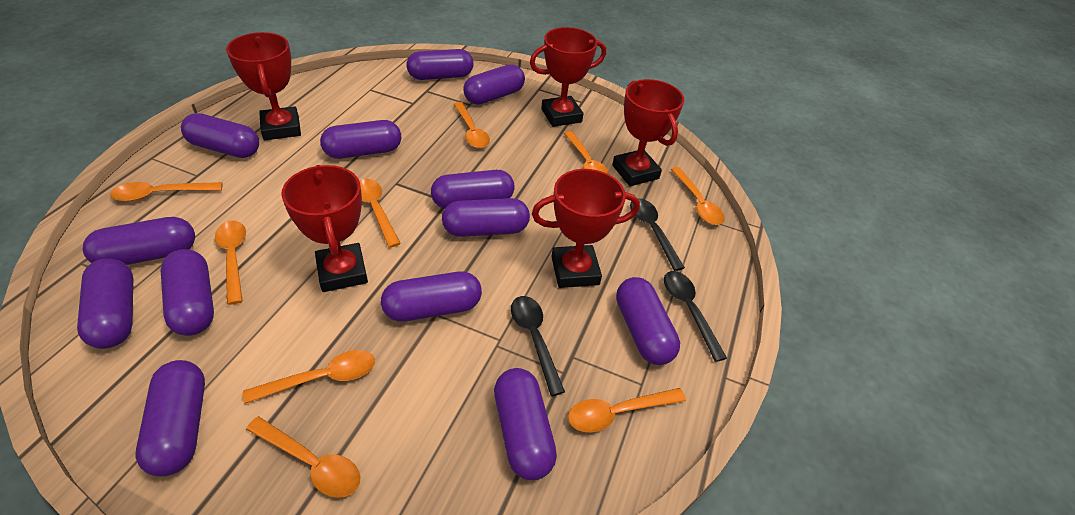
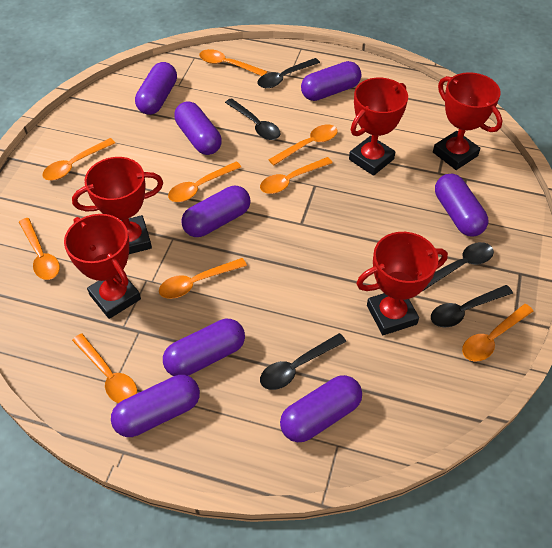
black spoon: [511,296,565,396] [630,198,685,271] [664,271,727,362] = 3 -> [225,98,280,140] [257,58,320,88] [260,333,346,390] [423,242,494,291] [431,285,513,327] = 5
purple capsule: [77,259,133,349] [83,217,195,265] [136,360,205,476] [161,249,214,336] [181,113,259,158] [320,120,401,159] [381,271,482,322] [407,49,473,80] [431,170,515,209] [442,198,530,237] [463,64,525,105] [494,368,557,480] [616,277,680,365] = 13 -> [111,375,200,437] [135,62,177,115] [163,319,245,376] [174,102,222,155] [181,186,250,237] [280,375,362,442] [301,61,361,101] [435,174,488,237] = 8

